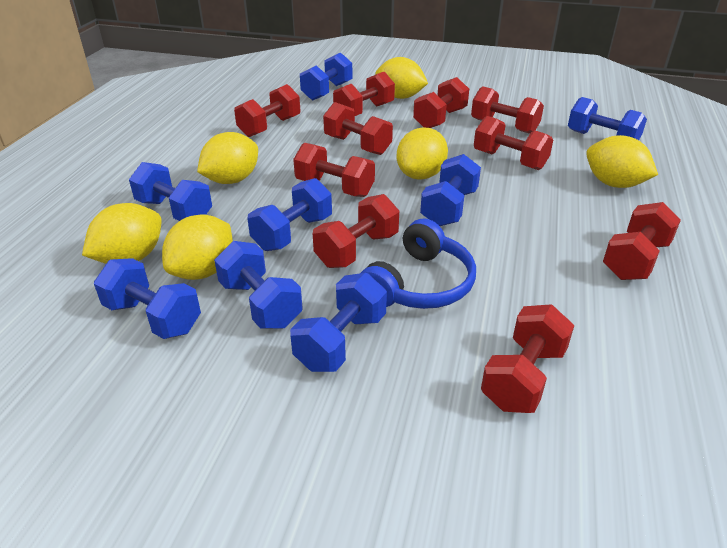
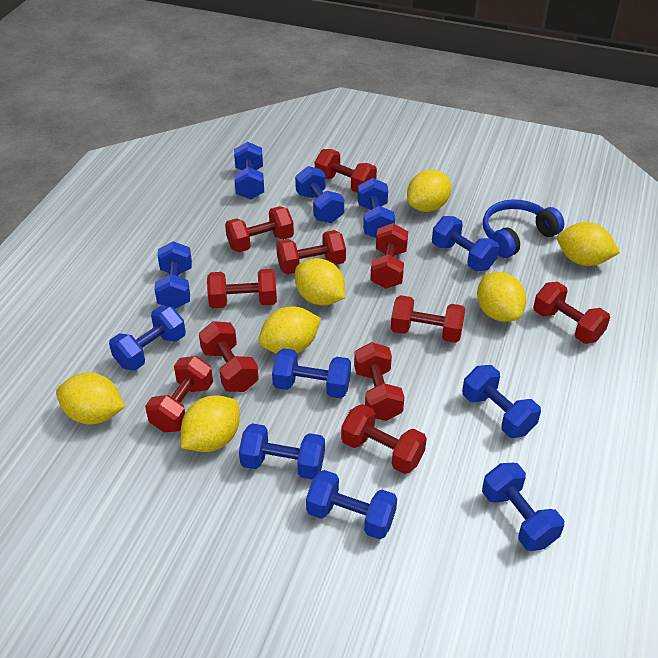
blue dumbbell: [94,258,201,339] [129,162,212,221] [214,241,303,329] [247,178,332,251] [290,273,387,372] [300,52,352,101] [420,154,481,226] [568,97,647,140] = 8 -> [109,306,186,371] [154,241,192,309] [234,142,264,200] [239,423,325,480] [272,348,351,398] [295,166,344,223] [306,470,397,539] [358,178,395,238] [432,216,499,271] [462,365,541,438] [482,463,564,551] = 11
red dumbbell: [234,84,300,137] [293,143,375,197] [313,194,399,268] [323,102,393,155] [333,72,395,116] [413,77,469,128] [471,86,544,134] [474,116,553,170] [481,304,575,413] [603,202,681,280] = 10 -> [145,356,213,432] [199,321,259,392] [207,269,277,308] [225,206,294,252] [276,230,346,274] [315,149,377,193] [341,404,427,474] [354,342,405,421] [370,223,408,289] [391,295,465,343] [533,282,610,344] = 11
yellow lemon: [82,203,162,264] [162,214,233,280] [197,132,258,184] [375,57,428,99] [396,127,448,180] [586,135,658,188] = 6 -> [56,372,125,424] [181,395,240,452] [258,307,321,354] [295,258,345,306] [407,170,451,212] [477,272,526,322] [557,222,620,266] = 7

